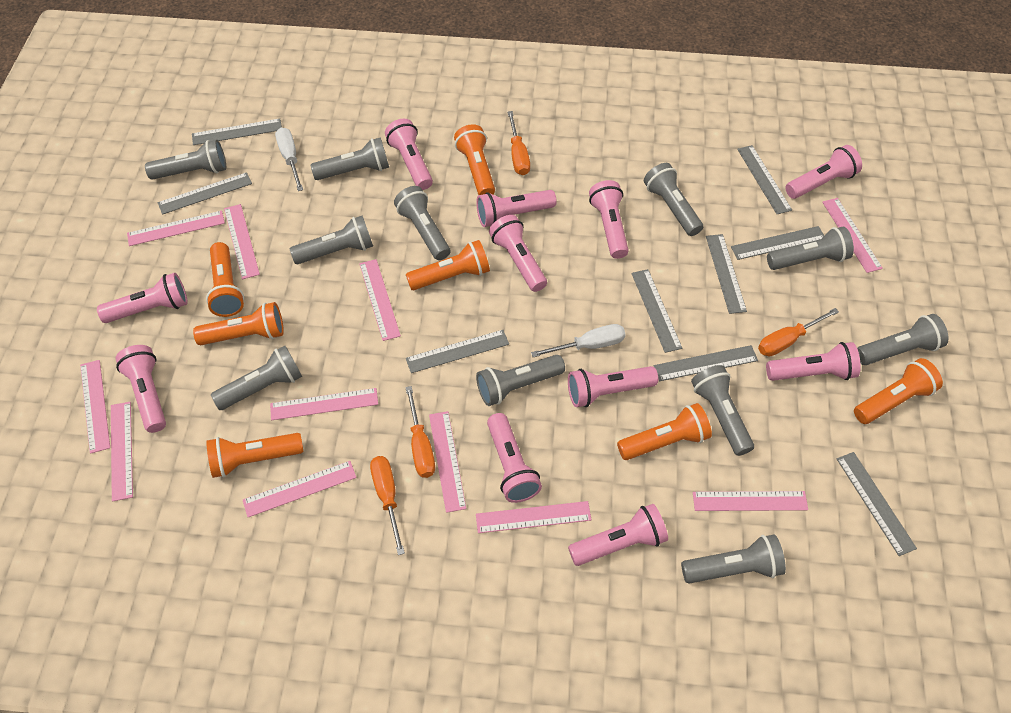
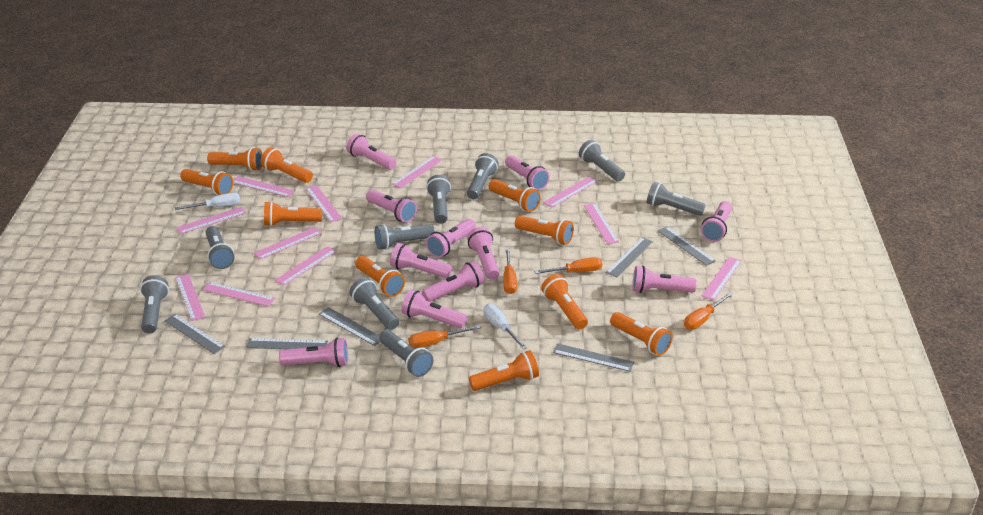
grey flashlight: [145,140,226,180] [211,346,302,410] [290,215,373,264] [311,137,389,180] [394,186,450,260] [476,355,565,406] [644,163,703,236] [681,534,786,583] [691,365,754,456] [767,226,854,270] [857,314,948,365] = 11 -> [140,275,169,334] [205,226,235,269] [349,277,399,330] [375,224,435,250] [379,330,433,377] [426,175,451,224] [467,153,499,199] [579,140,625,182] [647,182,705,216] = 9
grey ruler: [158,172,252,215] [192,118,282,145] [406,330,509,373] [631,269,682,353] [654,345,758,381] [706,234,747,314] [731,226,824,260] [737,145,792,214] [837,452,917,556] = 9 -> [164,314,225,354] [247,338,328,349] [319,307,380,346] [553,343,634,372] [605,237,653,277] [658,226,716,266] = 6
orange flashlight: [193,302,284,345] [206,242,244,317] [206,433,304,478] [406,240,490,290] [454,124,495,195] [617,403,712,460] [854,358,943,424] = 7 -> [180,169,233,195] [207,147,263,171] [261,147,313,183] [264,201,322,226] [355,256,405,297] [469,350,539,391] [489,179,541,212] [515,216,574,245] [541,274,588,329] [610,312,672,356] = 10

